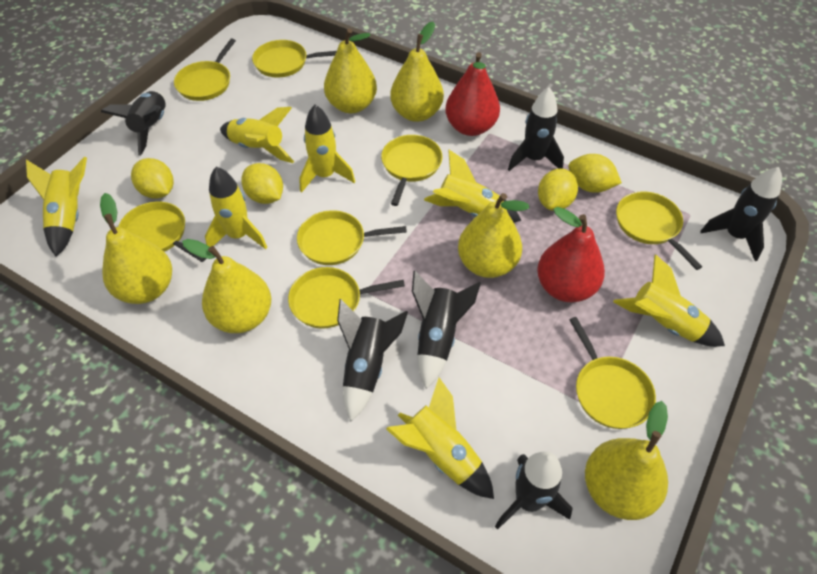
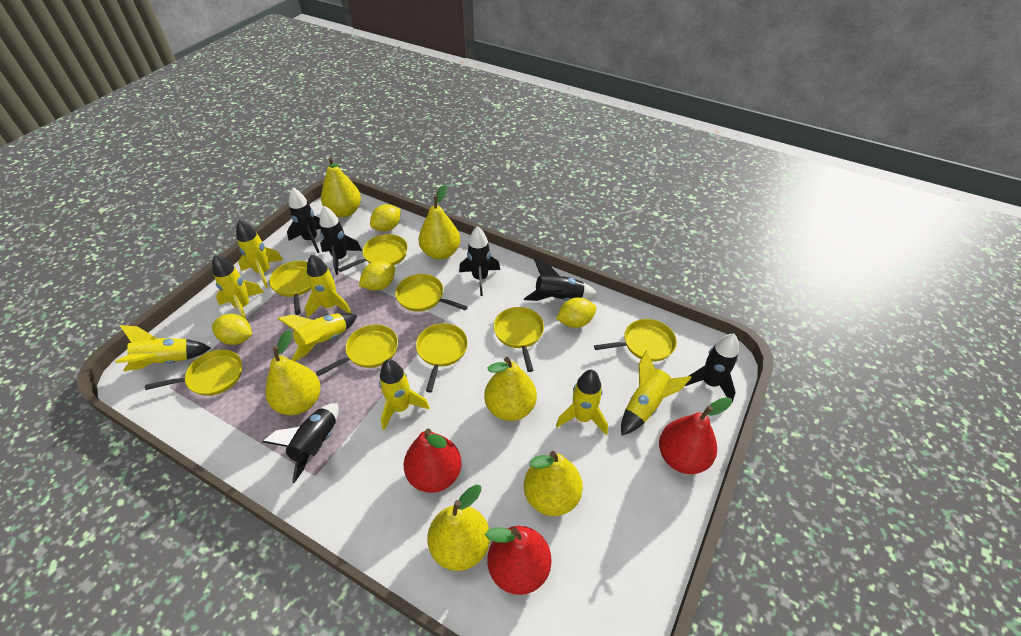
red pear: [445,52,500,136] [537,207,605,302] = 2 -> [403,429,462,493] [485,526,551,595] [659,397,732,474] = 3
yellow rocket: [26,157,87,257] [205,167,267,249] [220,107,294,163] [299,105,355,193] [386,378,494,499] [424,150,521,222] [613,254,725,347] = 7 -> [115,325,211,371] [212,254,264,319] [236,220,283,288] [278,313,357,361] [305,254,352,318] [379,359,430,430] [556,370,608,435] [621,350,692,436] = 8

